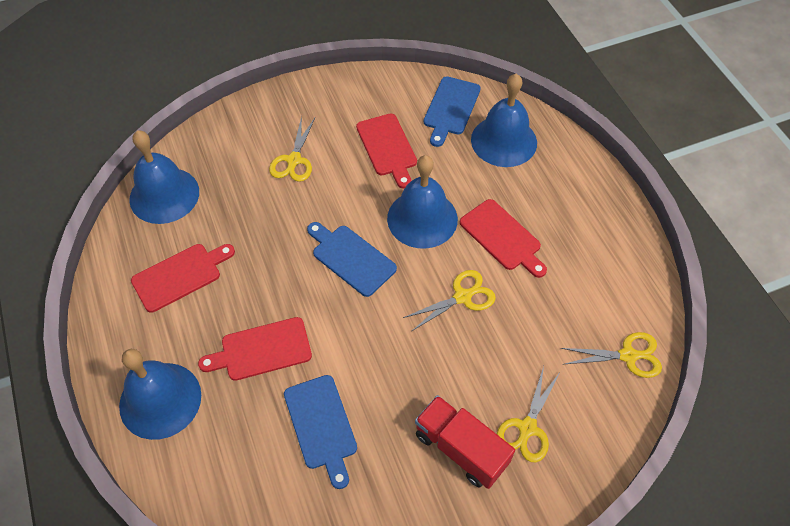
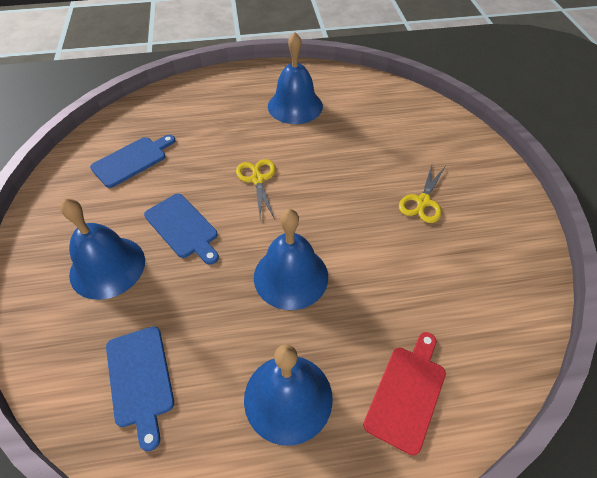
red cutting board: [131,244,235,313] [198,317,312,381] [356,114,417,189] [460,199,547,278] = 4 -> [363,332,446,456] = 1
red truck: [415,395,515,489] = 1 -> none = 0
yellow scissors: [269,116,315,182] [403,270,496,331] [497,366,560,462] [561,332,662,378] = 4 -> [236,159,275,219] [399,165,445,223] = 2

